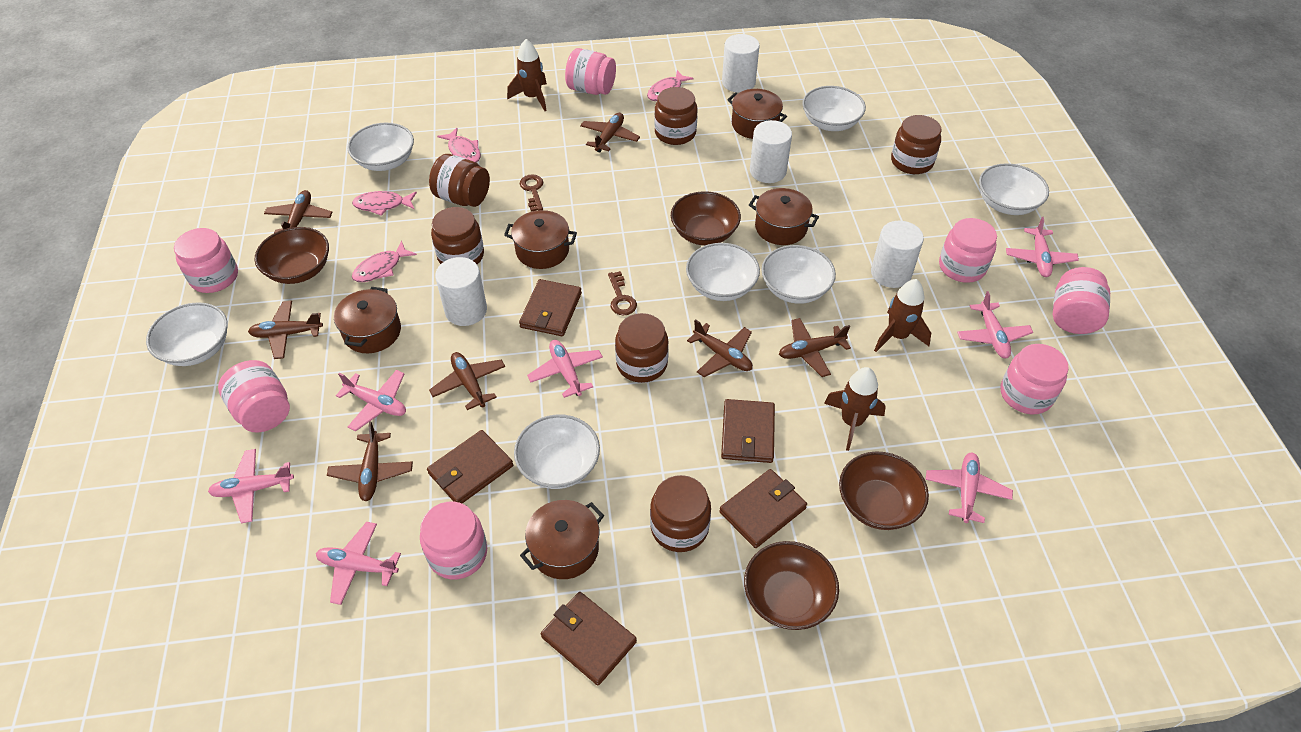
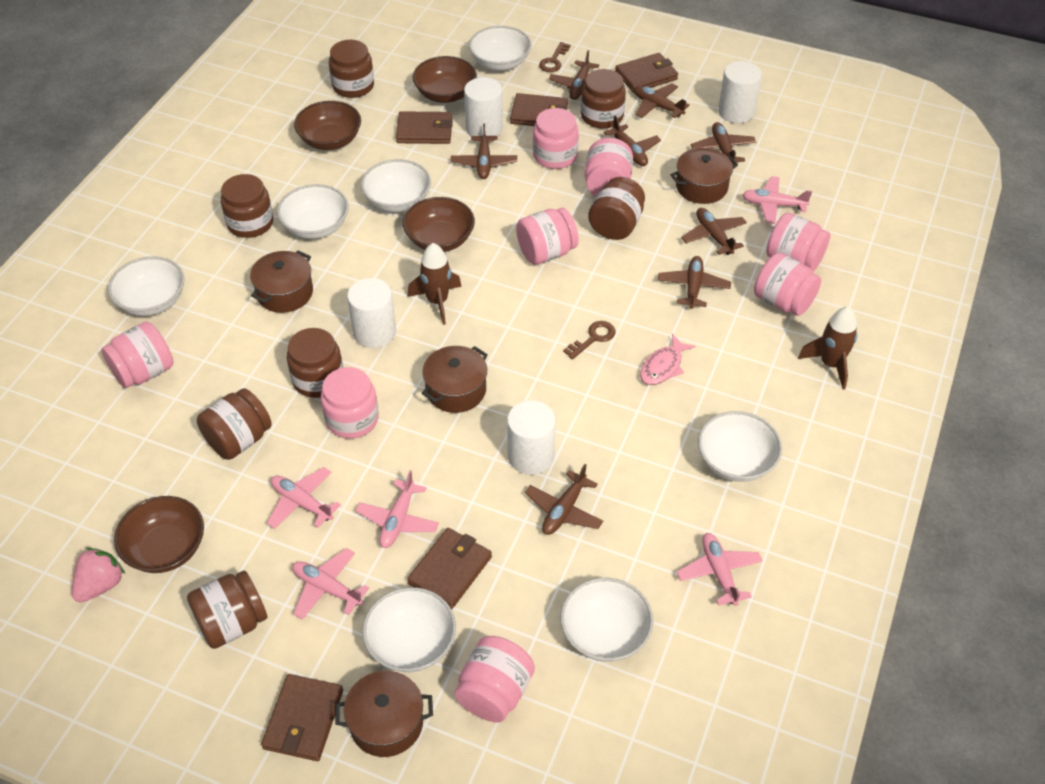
brown jar: [429,154,490,207] [431,207,484,264] [615,313,669,383] [650,475,711,552] [654,87,698,145] [891,115,941,174] = 6 -> [187,570,267,649] [197,388,272,460] [221,174,273,238] [287,328,343,398] [329,40,374,98] [581,69,626,129] [588,177,645,240] = 7
brown plane: [248,301,323,359] [264,190,333,233] [327,421,413,501] [429,352,505,410] [580,113,640,153] [687,319,753,377] [779,318,851,377] = 7 -> [451,124,517,179] [525,464,603,535] [549,50,599,100] [604,116,661,166] [633,83,690,118] [658,256,731,309] [681,208,747,255] [691,122,756,165] = 8
brown pot: [334,287,401,353] [504,210,577,269] [520,500,604,579] [727,89,787,139] [749,188,819,245] = 5 -> [250,250,313,313] [335,671,433,757] [422,346,488,413] [670,148,738,204] = 4
brown rocket: [507,39,547,111] [824,367,886,451] [874,279,931,352] = 3 -> [407,243,462,325] [798,306,858,390] = 2
pink fish: [352,191,417,216] [352,241,417,282] [437,128,481,163] [647,70,694,101] = 4 -> [640,334,696,385] = 1
pink jar: [174,228,238,293] [218,360,290,432] [420,502,487,579] [565,48,616,95] [939,218,997,283] [1001,344,1069,414] [1053,267,1110,334] = 7 -> [102,322,174,388] [321,367,379,439] [455,636,535,723] [516,208,579,265] [533,108,579,169] [585,138,633,196] [754,253,821,316] [766,213,830,271] = 8
pink plane: [208,449,294,523] [316,522,401,605] [336,370,406,431] [527,340,603,398] [925,452,1013,523] [957,291,1033,358] [1006,217,1079,277] = 7 -> [267,467,341,529] [292,548,369,620] [356,470,439,548] [677,533,763,606] [742,176,812,224] = 5
pink strawberry: none = 0 -> [72,548,125,602] = 1

